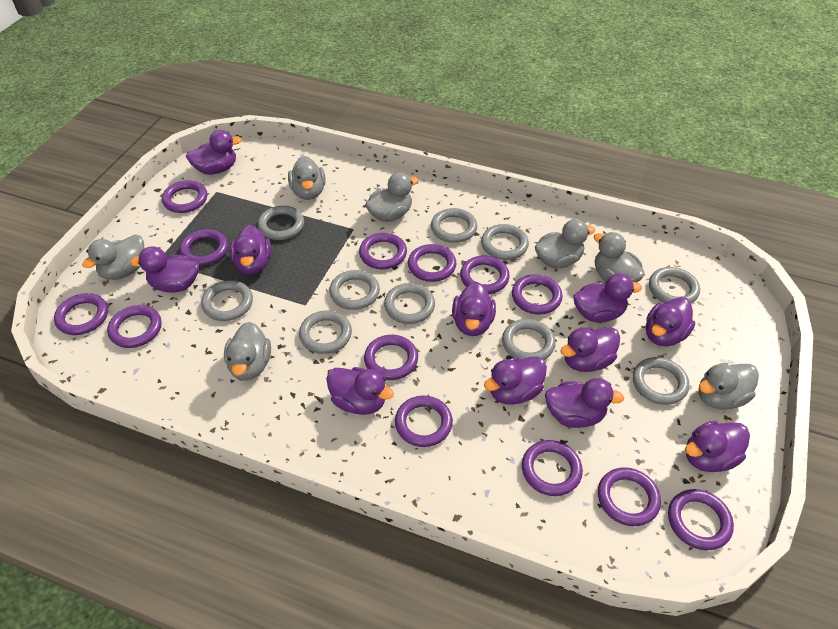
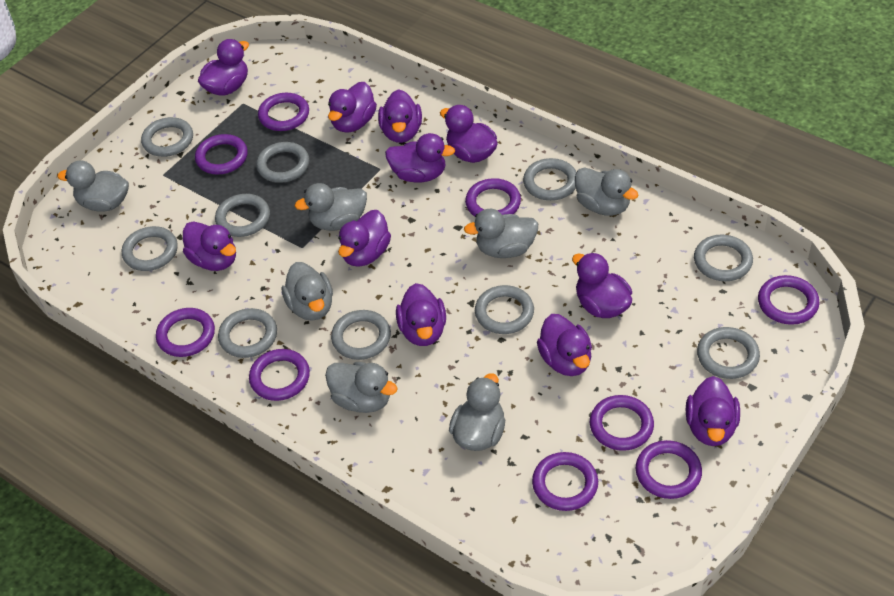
purple ring: [54,293,108,335] [107,305,161,348] [162,180,207,213] [180,229,228,266] [359,233,407,269] [364,335,418,380] [395,396,453,447] [408,244,456,282] [460,256,510,294] [512,274,563,315] [522,440,583,496] [598,467,661,526] [668,489,734,551] = 13 -> [156,308,215,357] [195,134,248,174] [249,349,310,401] [258,93,309,131] [465,178,521,217] [532,452,598,511] [590,395,654,451] [636,440,702,499] [758,275,819,325] = 9

